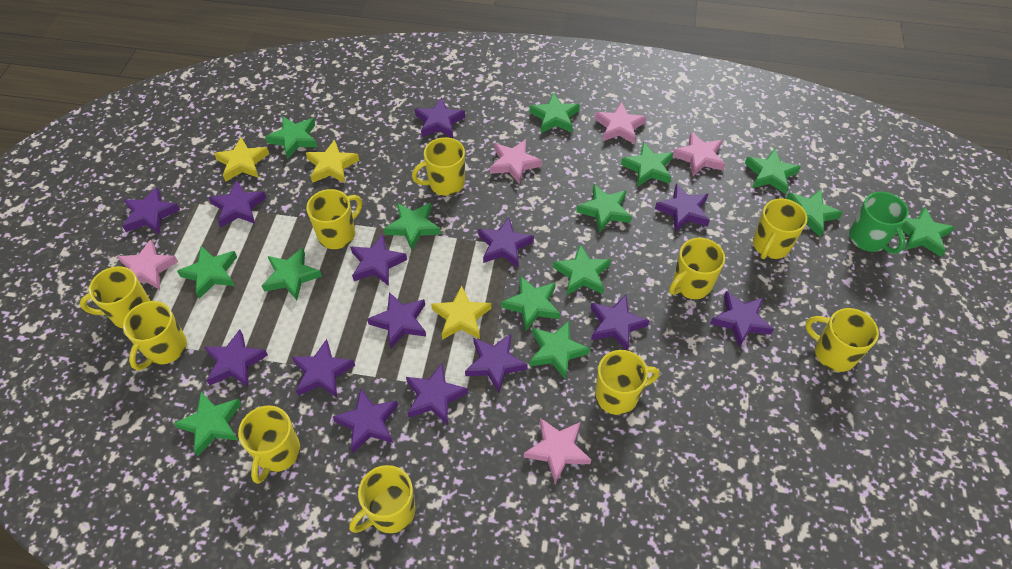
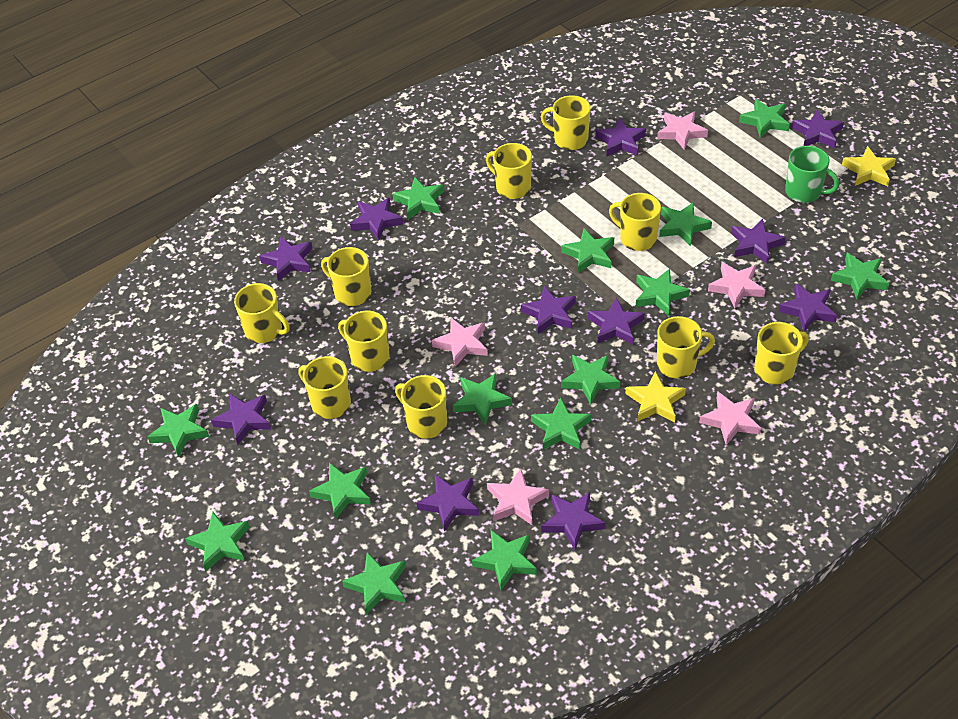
purple star: [122,187,180,235] [204,329,268,387] [209,180,266,228] [292,339,355,398] [333,389,398,453] [350,234,407,286] [367,292,426,349] [406,363,468,425] [415,97,465,138] [465,334,528,393] [478,217,534,267] [590,295,650,351] [655,184,710,232] [710,291,774,348] = 14 -> [211,394,271,445] [259,237,313,281] [350,197,403,240] [417,474,479,532] [521,286,576,334] [541,492,606,550] [588,297,645,345] [595,118,646,156] [731,219,786,264] [778,283,837,332] [792,110,844,148] = 11
yellow star: [214,137,269,182] [306,139,359,183] [431,285,491,340] = 3 -> [626,371,686,422] [842,146,896,186] = 2

